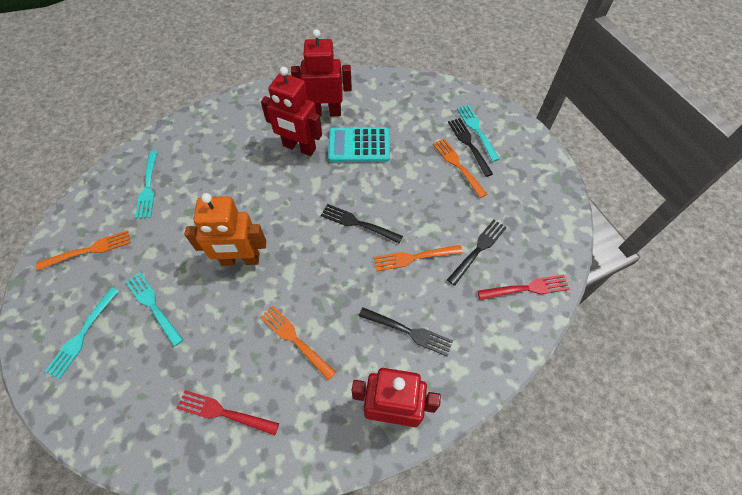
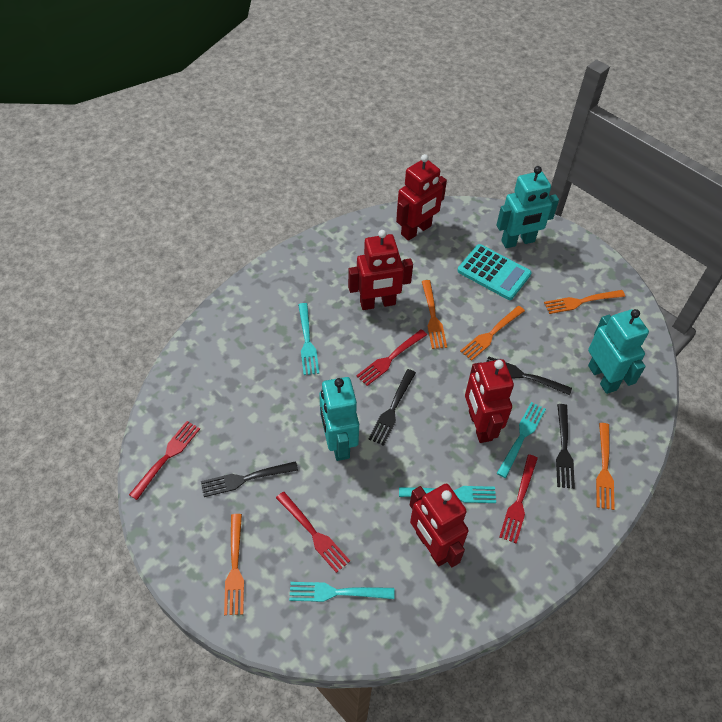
orange fork: [36,230,131,270] [260,306,336,381] [374,245,463,271] [433,139,487,198] = 4 -> [224,514,244,615] [422,280,447,349] [460,306,525,361] [544,290,625,314] [596,423,615,510] = 5
orange robot: [185,193,266,266] = 1 -> none = 0
red fork: [177,390,279,435] [477,275,570,300] = 2 -> [129,421,200,500] [276,492,350,573] [356,329,427,386] [499,454,538,543] = 4
red robot: [261,67,322,156] [291,29,352,117] [351,368,441,427] = 3 -> [348,230,413,310] [396,154,447,241] [410,484,469,567] [465,359,514,443] = 4
turquoise robot: none = 0 -> [319,377,359,461] [497,166,559,248] [588,309,649,394] = 3

